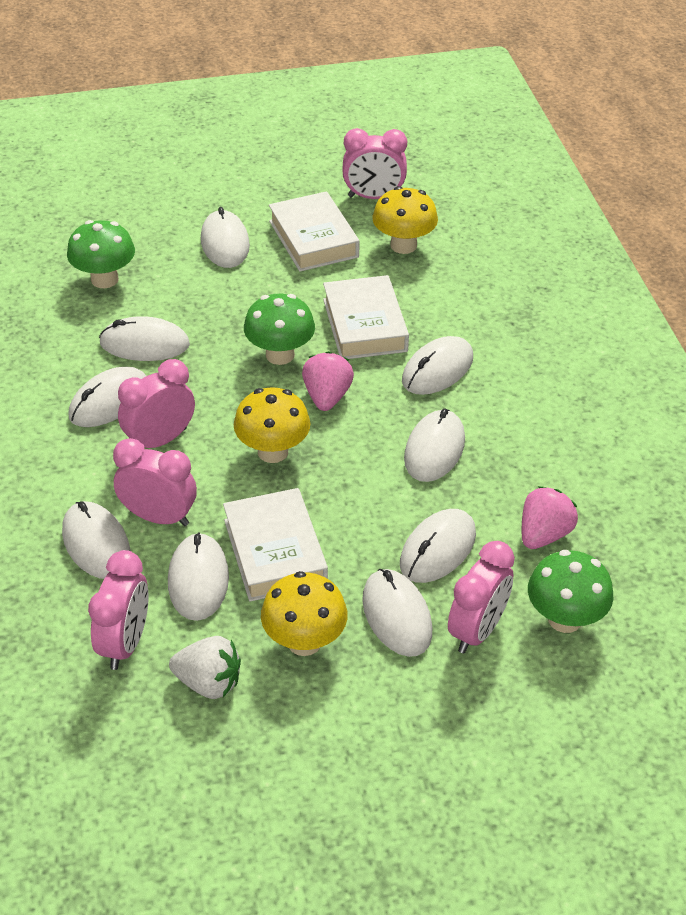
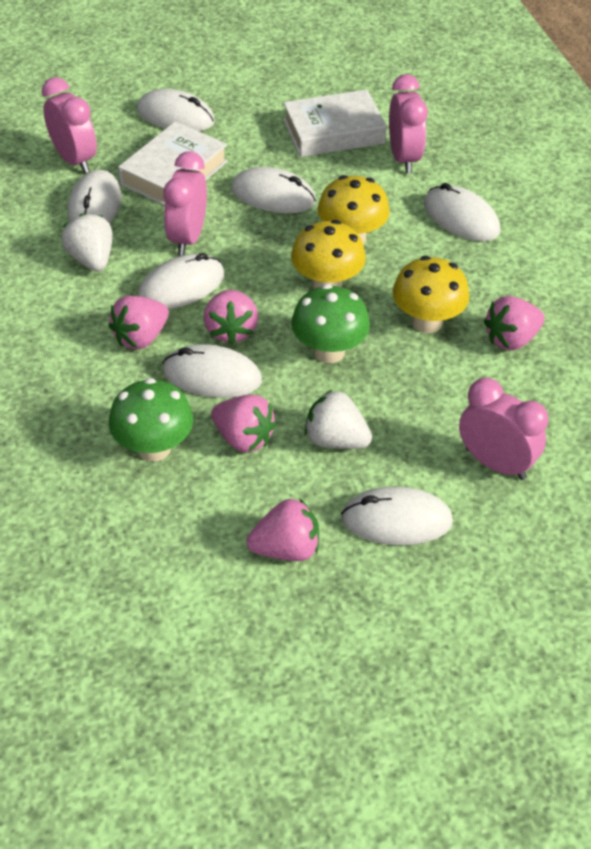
green mushroom: [67,220,135,288] [244,294,315,365] [528,550,613,633] = 3 -> [109,378,193,462] [291,284,370,363] = 2
pink clock: [88,550,149,670] [113,438,197,526] [118,359,195,448] [342,128,407,199] [448,541,515,653] = 5 -> [42,77,97,173] [164,151,207,255] [389,74,428,173] [459,378,548,480] = 4
pink strawberry: [302,351,354,411] [522,486,578,549] = 2 -> [109,295,169,349] [204,290,258,345] [211,395,276,453] [246,499,319,561] [484,296,545,351] = 5
white book: [223,488,328,602] [269,191,360,272] [323,275,409,359] = 3 -> [118,121,228,206] [283,89,387,157] = 2
white mouse: [62,501,130,579] [68,367,146,427] [99,316,190,361] [168,532,229,621] [201,207,250,268] [362,569,432,657] [400,509,476,583] [402,336,473,395] [404,409,465,482] = 9 -> [68,170,122,223] [137,89,215,131] [138,253,225,309] [163,344,262,398] [231,167,316,213] [341,487,453,545] [424,183,500,241] = 7
white strawberry: [169,636,241,699] = 1 -> [61,213,113,271] [305,390,372,449] = 2

